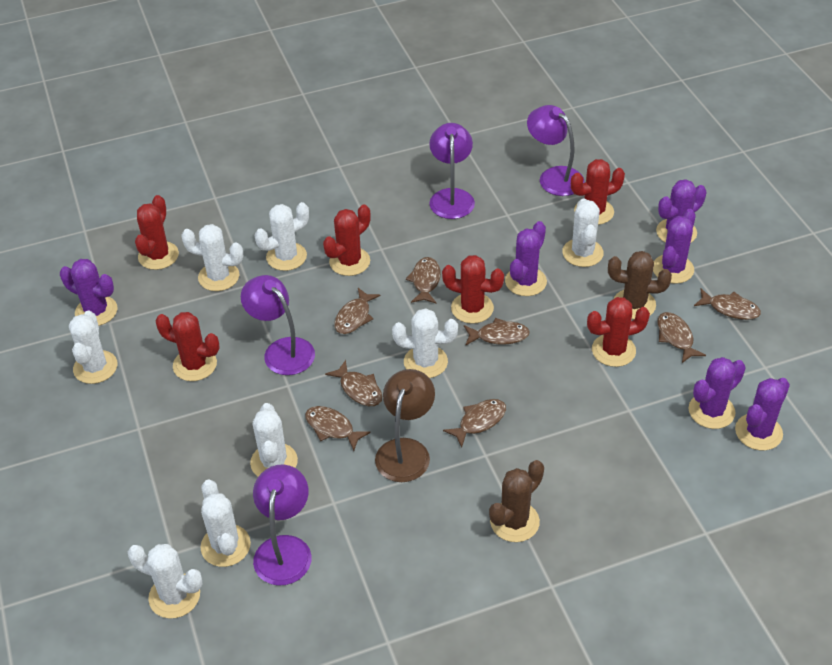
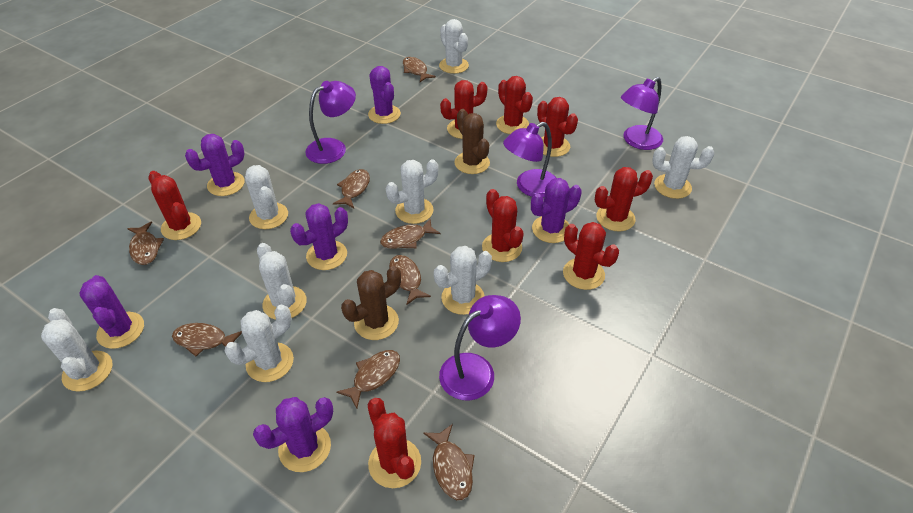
brown lamp: [375,369,435,482] = 1 -> none = 0
red cactus: [135,195,179,270] [155,312,219,381] [323,204,371,276] [442,255,504,324] [571,159,625,225] [587,297,650,367] = 6 -> [148,171,201,240] [368,398,421,488] [440,80,488,139] [482,189,524,262] [496,76,533,134] [537,97,578,157] [563,222,619,290] [595,167,653,232] = 8

